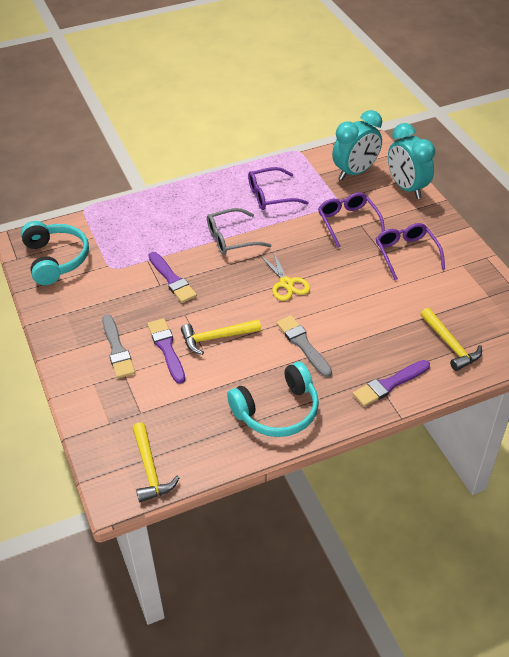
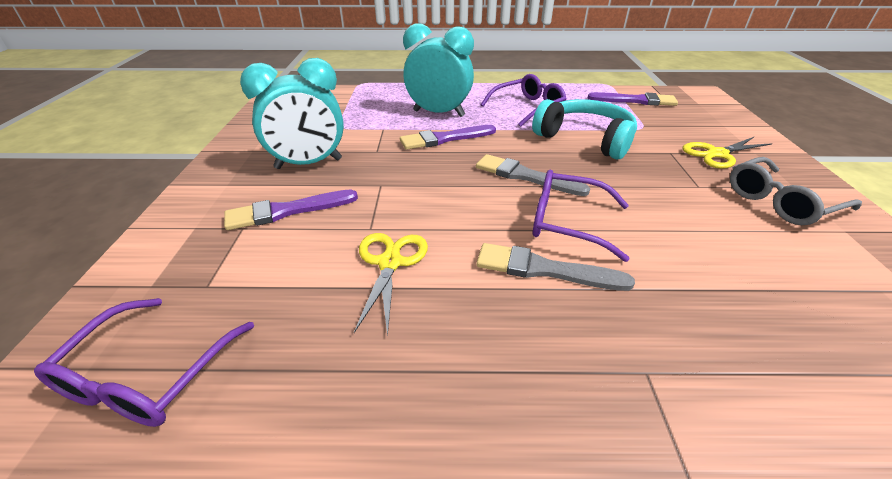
turquoise headphones: [21,221,89,285] [227,362,319,437] = 2 -> [532,99,637,160] = 1
yellow hammer: [133,422,180,502] [181,319,261,355] [421,308,482,371] = 3 -> none = 0
yellow scissors: [259,251,310,301] = 1 -> [354,233,428,336] [682,137,773,169] = 2

